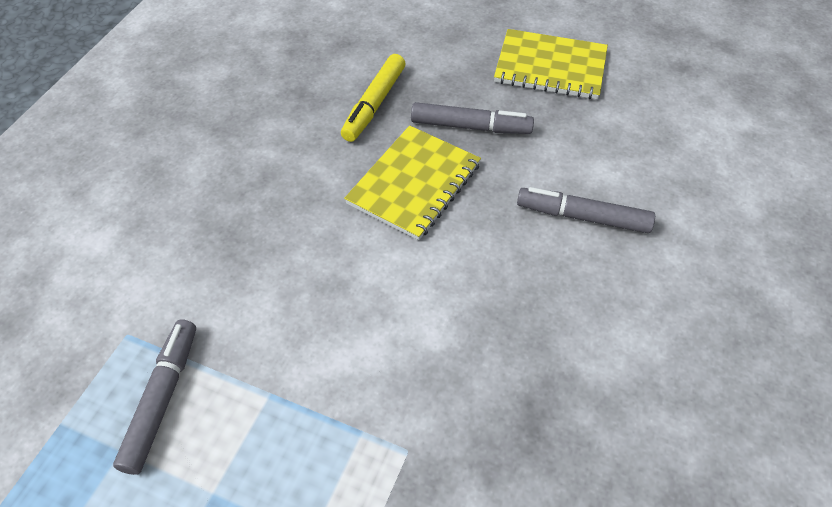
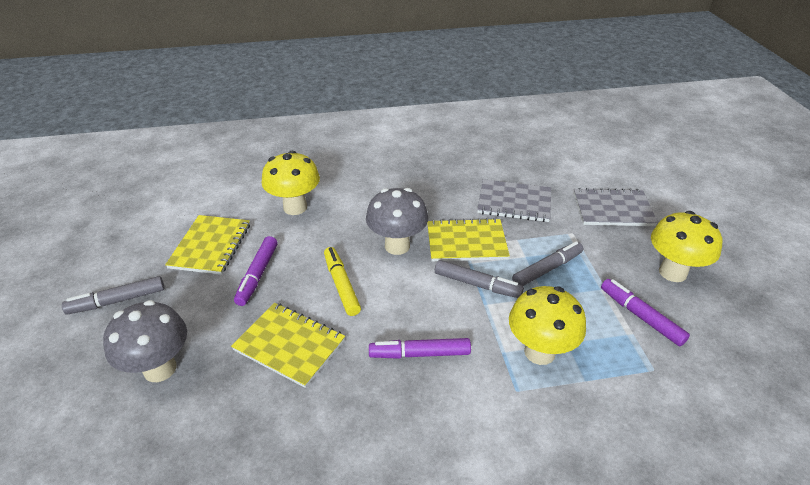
grey mushroom: none = 0 -> [103,300,187,382] [366,188,428,255] = 2
grey notebook: none = 0 -> [477,179,551,222] [574,188,658,226] = 2
purple marker: none = 0 -> [234,236,277,306] [369,338,471,359] [601,279,690,346] = 3
yellow mushroom: none = 0 -> [261,151,320,215] [509,286,586,365] [651,211,722,282] = 3
yellow notebook: [344,125,481,240] [494,29,608,99] = 2 -> [165,215,250,275] [231,303,345,388] [427,218,510,262] = 3

